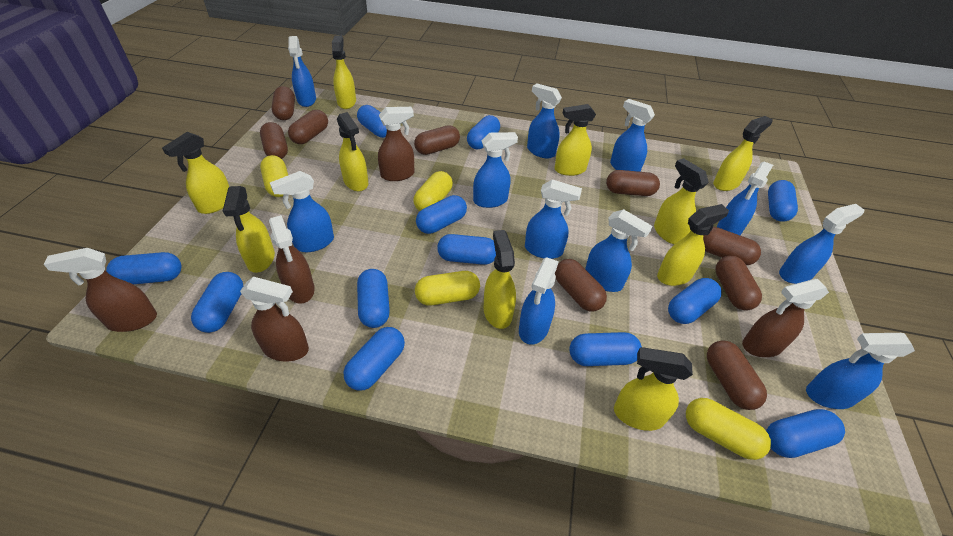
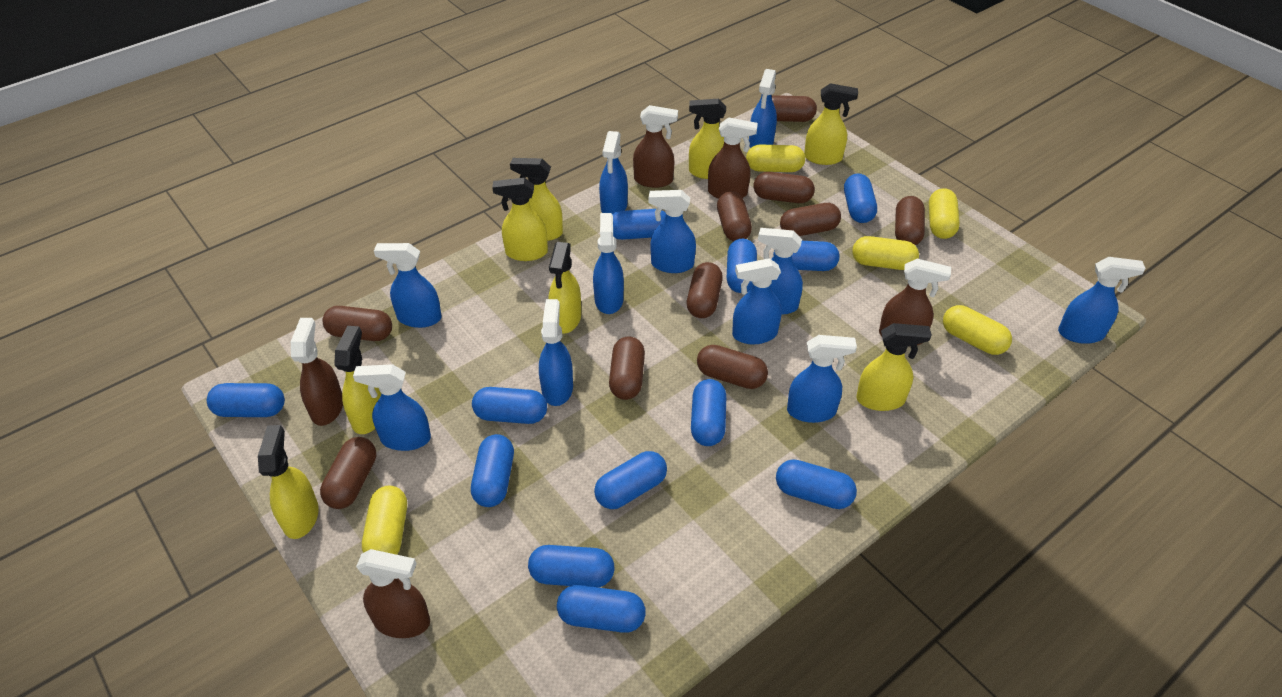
brown capsule: [260,122,288,159] [272,86,295,120] [288,110,328,144] [414,125,460,155] [555,259,607,312] [606,170,660,196] [703,227,761,265] [707,340,767,410] [715,256,762,311] = 9 -> [320,437,376,509] [322,306,392,341] [609,336,645,400] [687,262,723,318] [697,345,768,389] [717,191,752,241] [754,172,815,203] [772,95,817,122] [780,203,841,236] [895,196,925,246] = 10
yellow capsule: [260,155,288,197] [413,171,453,211] [415,271,480,305] [686,398,771,460] = 4 -> [362,486,407,555] [746,144,805,172] [852,236,919,270] [929,188,960,239] [943,305,1012,355] = 5
yellow spray bottle: [162,132,229,214] [223,186,275,273] [332,35,356,109] [337,112,368,191] [483,230,516,329] [555,104,596,176] [614,347,693,431] [654,158,709,244] [657,204,729,286] [713,116,773,191] = 10 -> [258,425,319,539] [334,326,381,434] [492,178,548,261] [510,158,563,241] [549,242,581,334] [689,99,726,179] [804,83,858,165] [856,323,932,411] = 8

